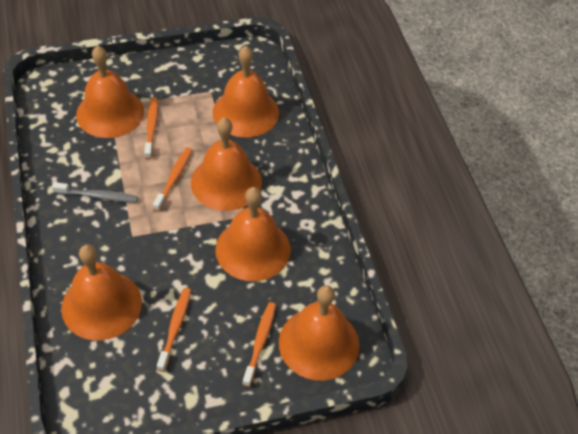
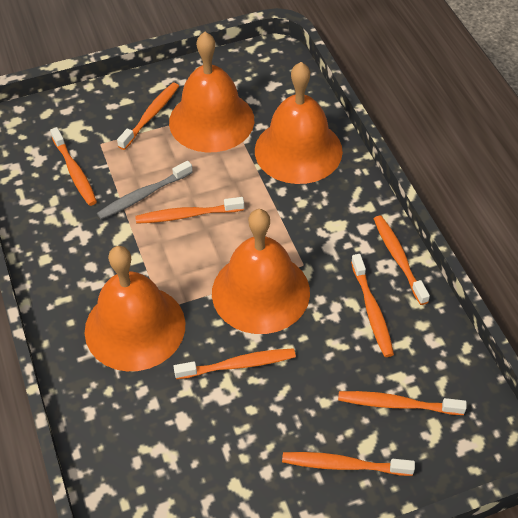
orange bell: [61,244,142,340] [76,45,144,138] [191,117,262,211] [213,46,279,137] [215,187,291,281] [279,285,359,381] = 6 -> [85,246,185,371] [169,32,254,152] [212,209,310,334] [255,62,343,184] = 4
orange toothbrush: [144,98,158,160] [153,147,192,211] [157,288,191,372] [242,302,276,387] = 4 -> [50,127,97,206] [117,83,179,150] [135,197,244,224] [173,348,296,379] [282,452,415,476] [338,391,467,415] [351,254,394,357] [374,216,430,305] = 8

